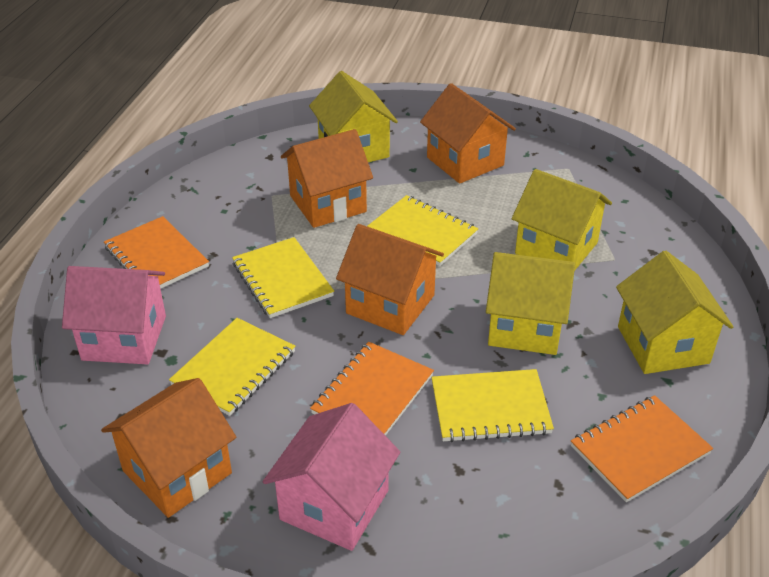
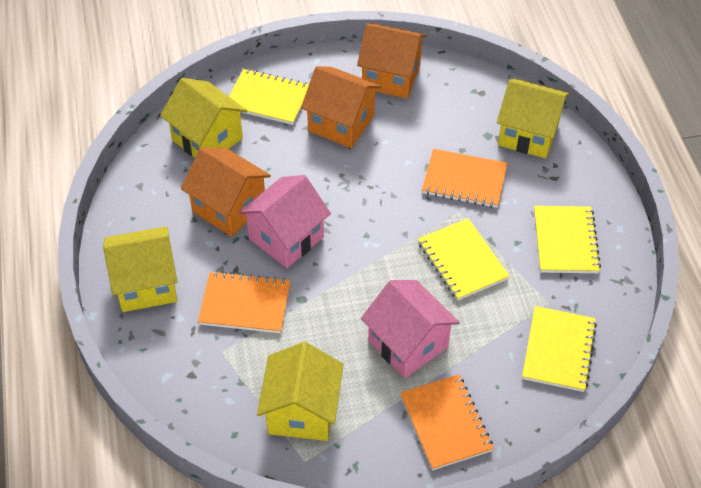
orange house: [101,378,236,518] [281,129,373,228] [336,224,444,335] [420,83,516,184] = 4 -> [181,147,271,237] [301,66,381,148] [357,23,427,99] = 3

